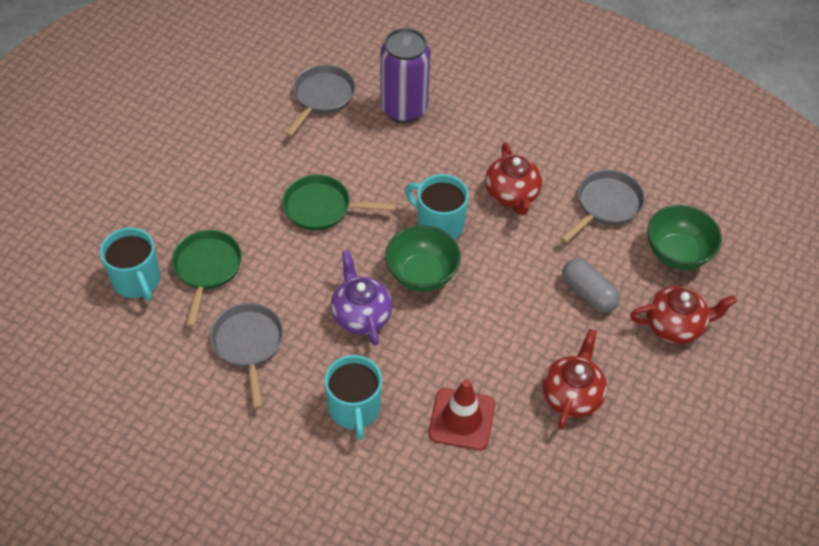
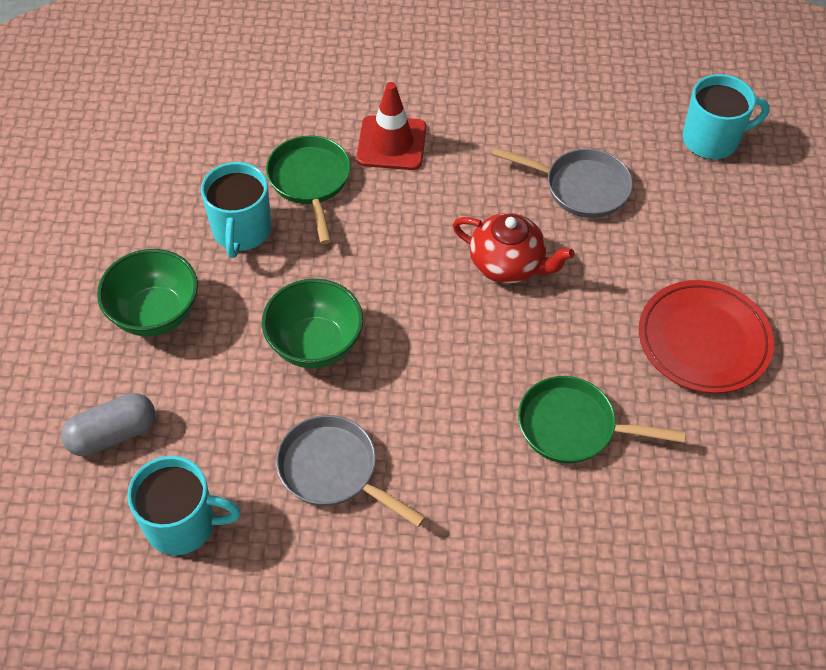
grey pan: [210,303,284,409] [285,65,356,137] [560,170,645,243] = 3 -> [276,415,426,527] [492,147,633,218] = 2
purple can: [381,28,431,123] = 1 -> none = 0
purple teapot: [331,250,392,346] = 1 -> none = 0
red plate: none = 0 -> [639,280,774,393] = 1
red teapot: [485,143,542,215] [542,329,607,430] [630,286,737,344] = 3 -> [453,213,574,284] = 1

